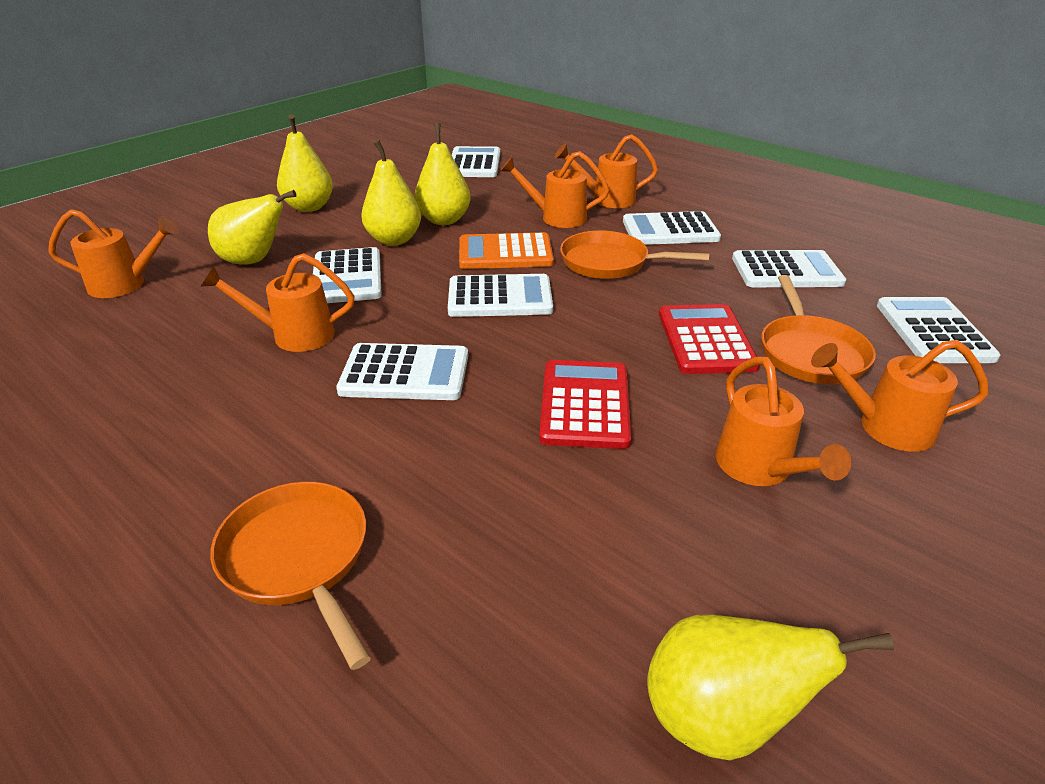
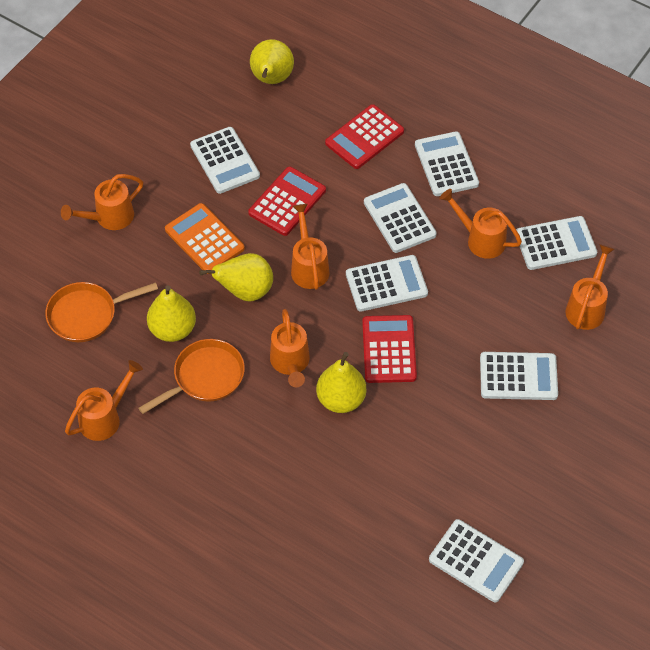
orange pan: [210,482,371,670] [560,231,710,279] [761,275,876,385] = 3 -> [45,282,158,342] [139,339,245,414] = 2
red calculator: [539,360,631,449] [659,304,760,374] = 2 -> [248,166,326,236] [325,104,404,169] [362,315,417,383] = 3
yellow pear: [208,190,296,265] [277,115,333,212] [361,140,421,246] [414,123,471,225] [647,615,894,760] = 5 -> [147,285,196,342] [199,253,273,302] [250,39,294,84] [316,352,366,413] = 4

